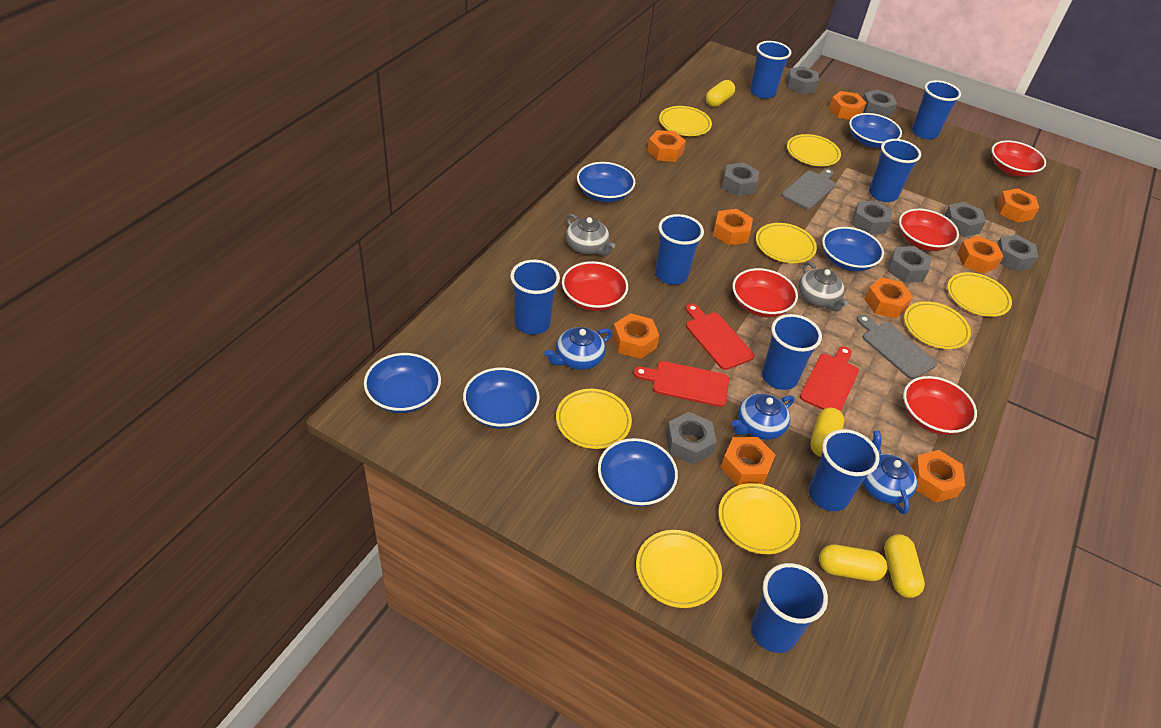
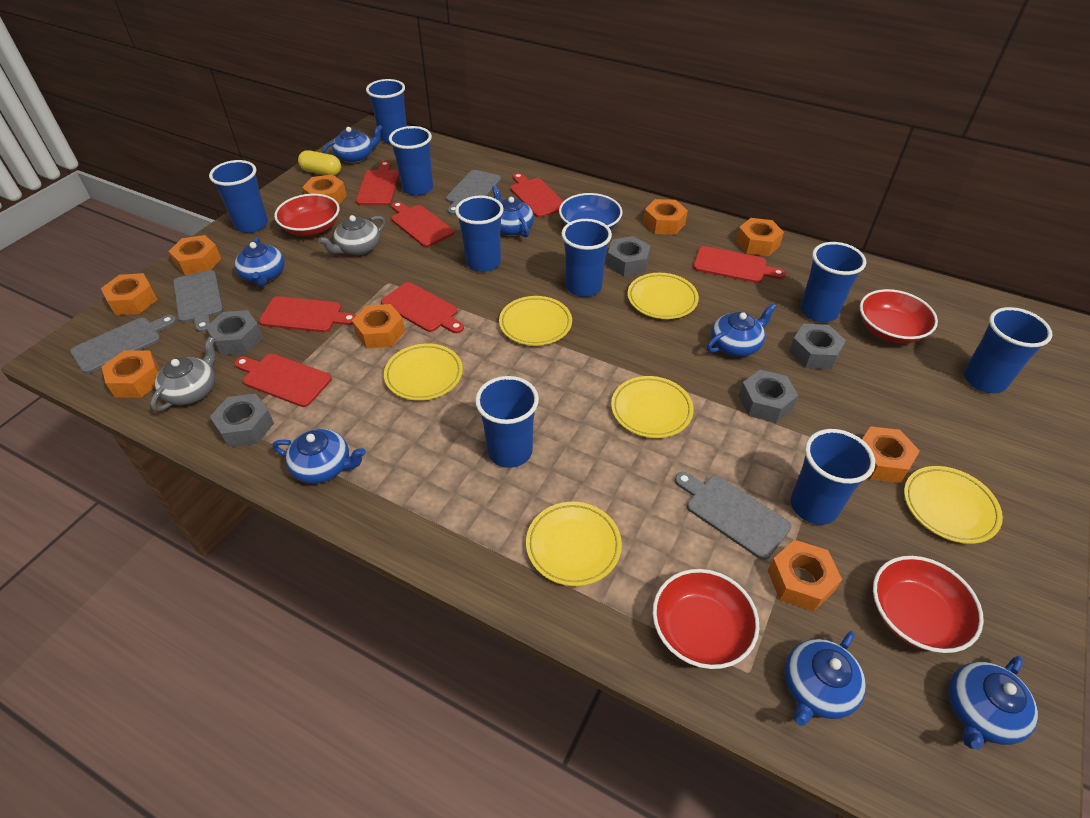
blue bowl: [364,353,441,413] [463,368,540,429] [577,162,635,202] [598,438,678,507] [822,227,884,271] [849,113,902,148] = 6 -> [559,193,622,230] = 1
blue cup: [510,260,560,335] [655,214,704,285] [750,41,791,99] [751,563,828,653] [762,314,822,390] [809,429,880,511] [869,139,921,202] [912,80,961,139] = 8 -> [209,160,268,233] [366,79,407,144] [389,126,433,196] [455,196,503,272] [475,376,539,468] [561,219,612,297] [791,429,875,525] [800,242,866,322] [964,307,1052,393] = 9
blue teapot: [544,327,612,370] [731,393,794,440] [862,430,917,514] = 3 -> [234,237,285,287] [272,429,366,484] [323,125,383,163] [492,186,534,238] [707,303,777,357] [784,631,866,726] [949,656,1038,750] = 7
grey cutting board: [782,168,836,210] [857,315,937,379] = 2 -> [70,315,177,374] [173,270,223,333] [446,170,501,215] [675,472,791,560] = 4
grey nut: [666,412,717,465] [722,162,759,196] [787,66,819,94] [852,200,892,235] [863,90,897,117] [888,246,931,283] [944,202,986,237] [997,235,1038,271] = 8 -> [206,310,263,356] [210,394,274,447] [607,236,651,277] [739,370,798,423] [789,324,846,369] = 5
red bowl: [562,261,628,311] [733,268,798,317] [899,209,959,251] [903,376,977,435] [992,140,1046,177] = 5 -> [274,194,339,236] [653,569,759,669] [860,289,938,343] [873,556,984,653] = 4
red cutting board: [634,361,729,407] [686,303,754,370] [800,346,859,412] = 3 -> [234,354,332,407] [259,296,356,332] [356,161,399,205] [381,282,464,333] [391,201,454,247] [510,173,563,218] [693,246,786,283] = 7
yellow capsule: [706,80,735,107] [811,408,844,457] [819,544,887,581] [884,534,925,598] = 4 -> [298,150,341,176] = 1
yellow plate: [556,389,632,449] [636,530,722,608] [659,106,712,136] [718,483,800,554] [756,223,817,263] [787,134,841,166] [904,301,971,349] [947,272,1012,317] = 8 -> [384,344,463,401] [499,296,572,346] [526,502,622,586] [611,376,694,438] [628,273,699,319] [904,466,1003,544] = 6

